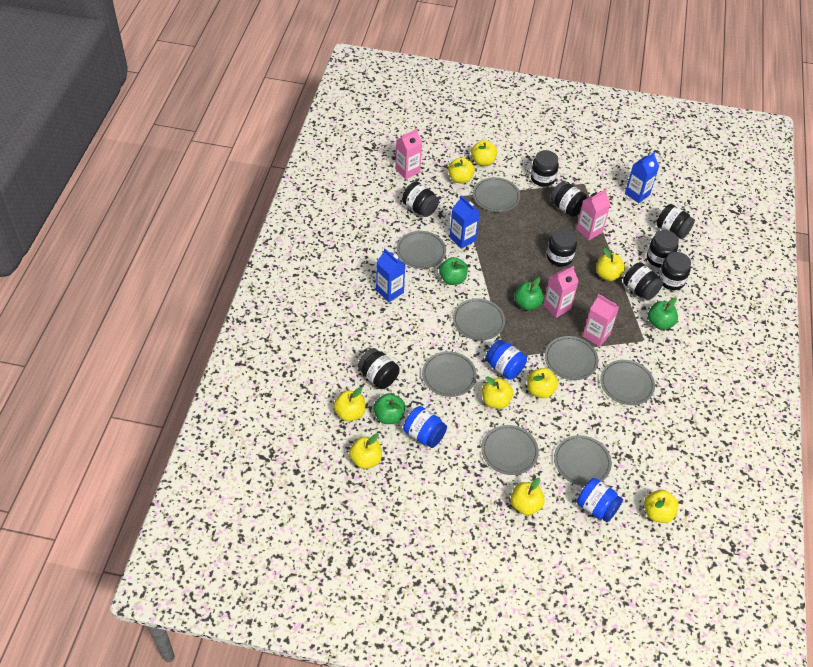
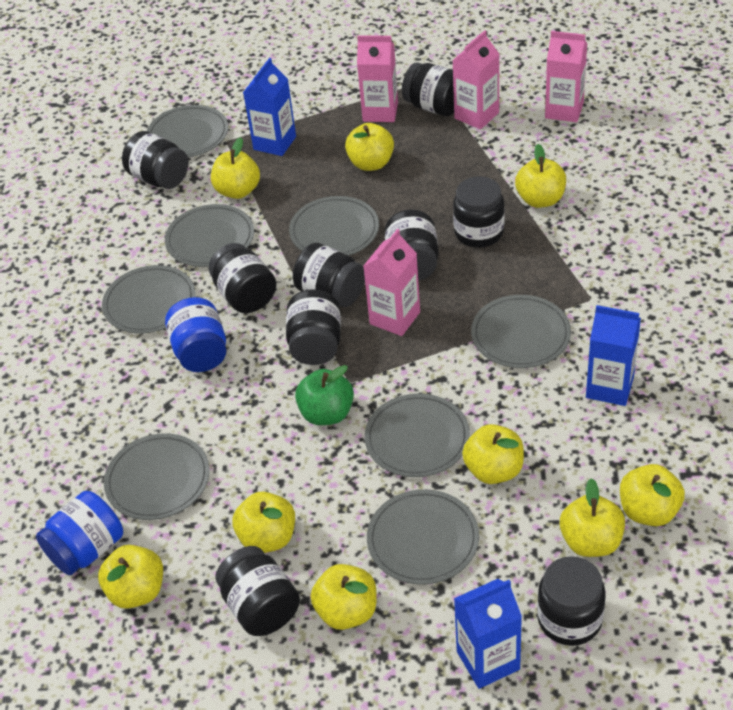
blue jar: [403,406,447,448] [485,340,527,380] [577,478,623,523] = 3 -> [36,491,123,575] [165,297,226,372] = 2
green apple: [373,393,405,424] [439,257,468,285] [514,277,544,310] [648,297,678,330] = 4 -> [295,365,354,425] = 1

